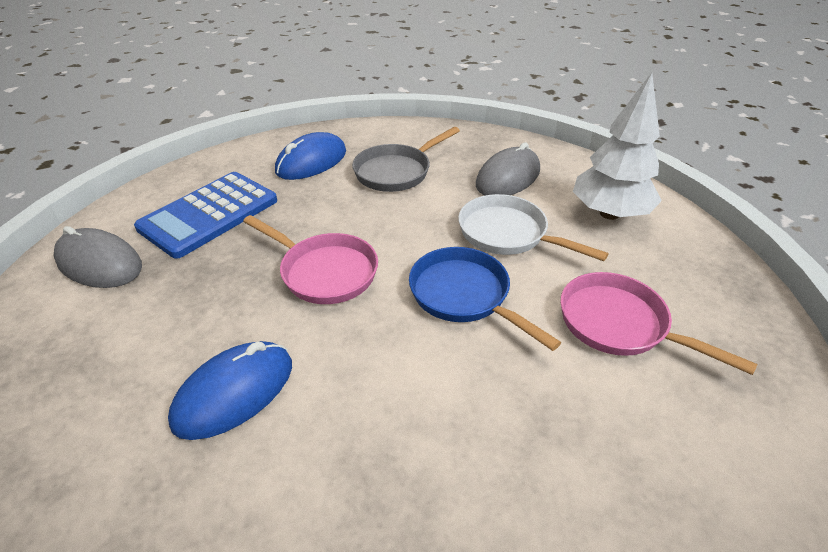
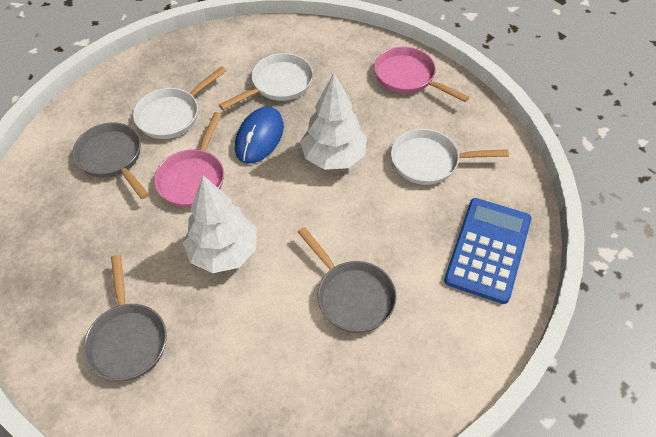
blue mouse: [168,341,292,440] [275,132,346,180] = 2 -> [235,107,284,164] = 1
blue pan: [409,247,561,351] = 1 -> none = 0
grey mouse: [53,226,142,288] [476,142,540,195] = 2 -> none = 0
grey pan: [352,127,460,192] = 1 -> [72,122,149,199] [83,255,167,381] [298,227,397,333] = 3
white pan: [458,194,608,261] = 1 -> [133,67,226,139] [219,53,313,110] [391,129,509,185] = 3
white tree: [573,73,662,220] = 1 -> [183,175,256,273] [300,73,367,170] = 2

